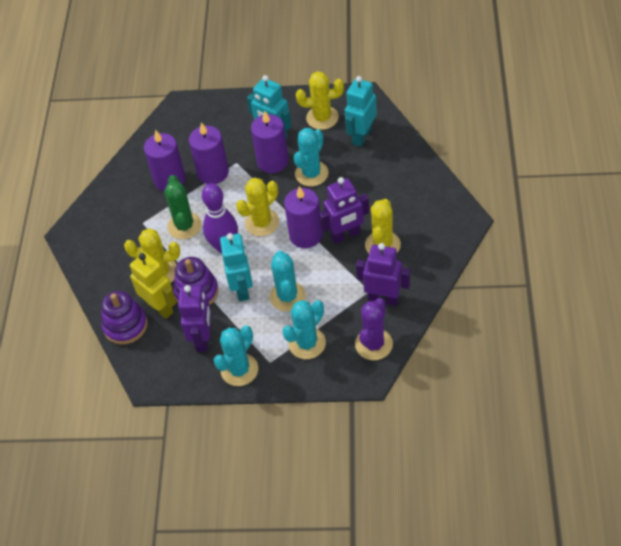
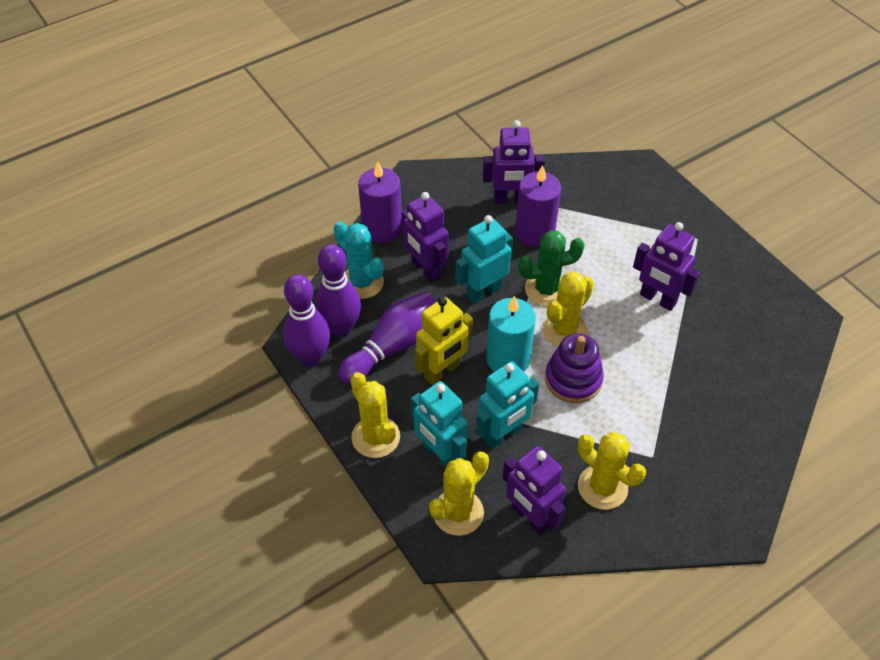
purple bowling pin: [202,183,238,253] = 1 -> [283,274,330,367] [315,244,361,337] [338,291,437,385] = 3
purple cactus: [355,298,393,360] = 1 -> none = 0
purple candle: [144,130,186,191] [189,122,229,184] [251,111,289,173] [284,186,323,248] = 4 -> [358,161,402,243] [515,165,561,247] = 2
purple robot: [178,285,212,352] [319,177,369,244] [356,243,411,306] = 3 -> [401,192,449,283] [483,120,545,204] [502,446,566,535] [633,222,700,311] = 4
purple stacking toy: [101,291,148,345] [173,257,219,305] = 2 -> [545,333,604,403] = 1
turquoise cactus: [213,326,258,386] [270,251,306,312] [282,300,326,359] [294,128,329,186] = 4 -> [334,221,384,299] = 1
turquoise candle: none = 0 -> [486,295,536,372] = 1

